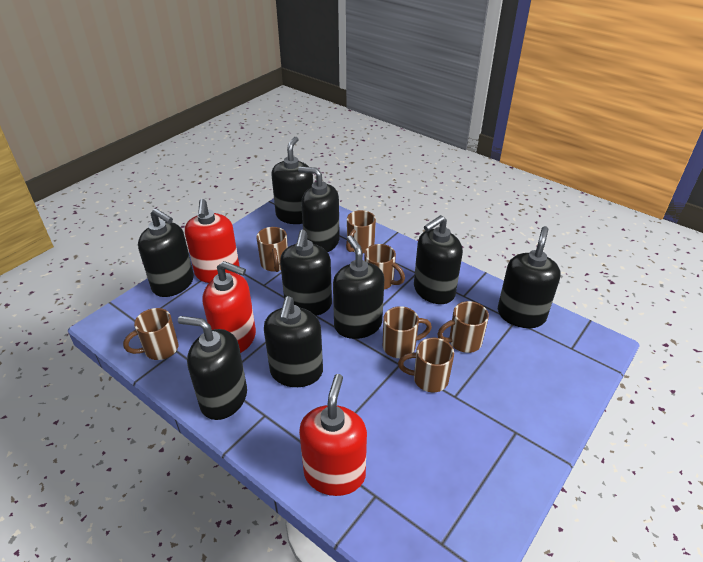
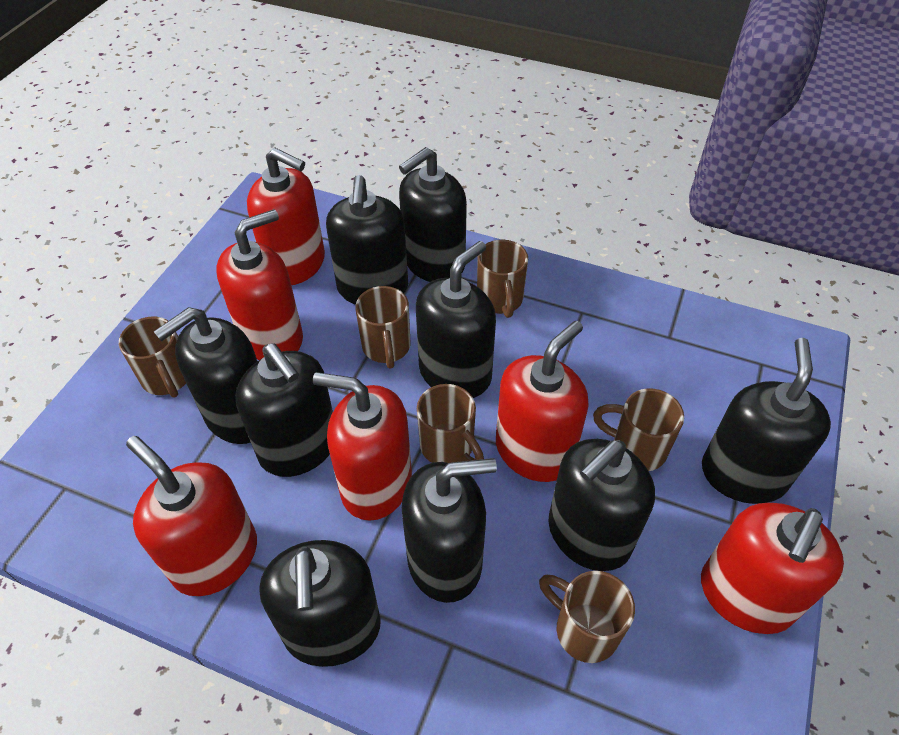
brown mug: [123,308,178,360] [257,227,288,272] [346,210,376,253] [364,244,405,290] [383,306,432,358] [398,338,454,392] [438,301,489,353] = 7 -> [119,317,186,398] [355,286,411,368] [417,384,484,463] [477,240,528,318] [539,571,635,663] [593,388,684,471] = 6
red soap dispenser: [185,199,240,283] [202,261,256,353] [299,374,367,496] = 3 -> [126,436,257,596] [216,209,303,360] [247,148,325,285] [313,372,412,521] [496,321,589,482] [701,503,844,634] = 6

